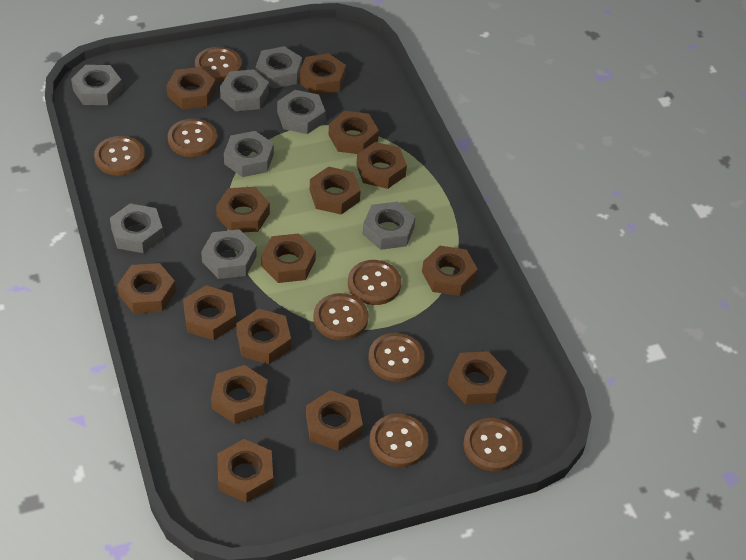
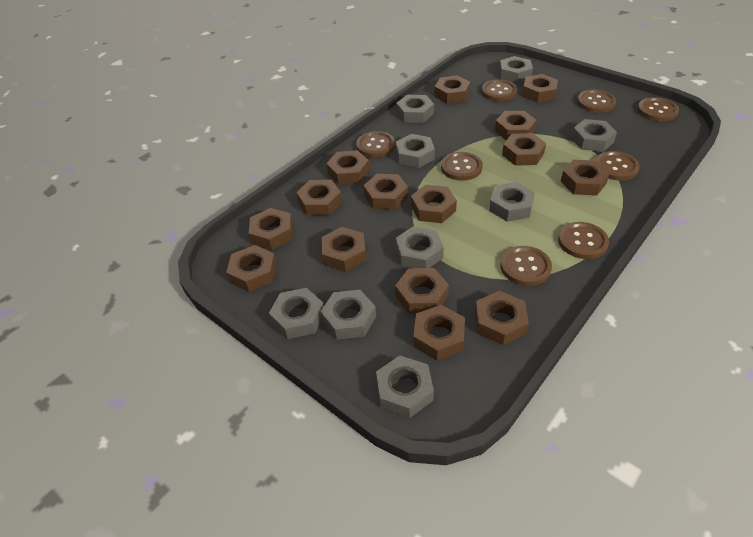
grey nut: [71,65,123,105] [110,203,164,253] [201,229,257,279] [220,69,269,111] [224,131,274,177] [256,46,302,89] [277,90,325,134] [363,202,415,250] = 8 -> [269,288,324,339] [320,290,376,340] [376,356,434,418] [395,226,444,268] [396,95,434,123] [396,134,435,168] [489,182,535,222] [499,56,533,83] [571,119,617,152] = 9

